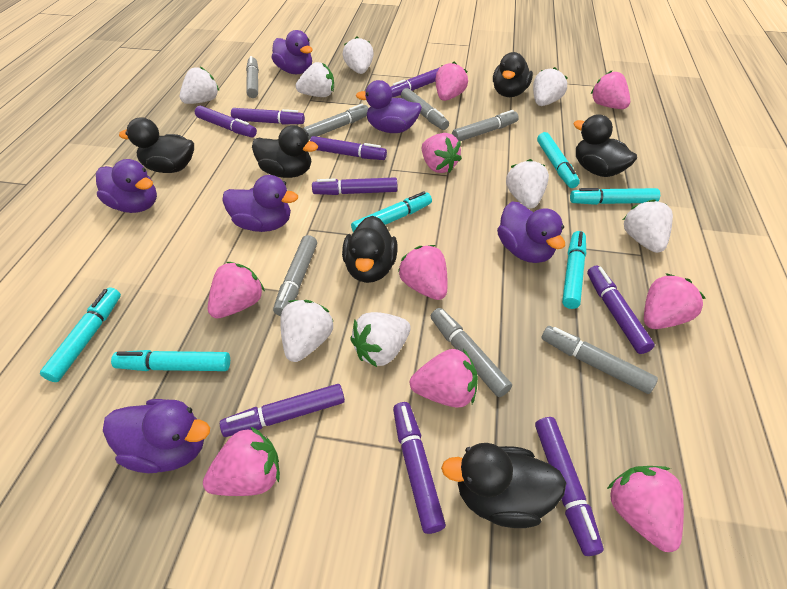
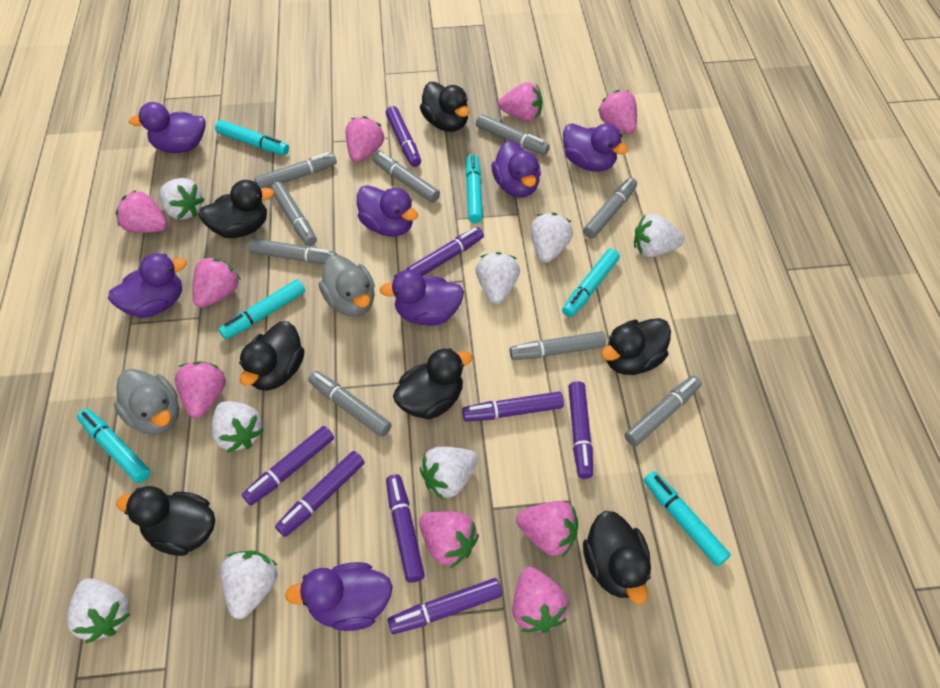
black duck: [119,117,194,173] [252,125,318,178] [342,216,398,283] [441,443,566,528] [493,52,533,97] [573,114,637,177] = 6 -> [116,486,215,556] [198,180,274,238] [239,321,305,391] [393,348,472,420] [420,82,469,132] [583,511,651,604] [601,318,671,375] = 7
grey duck: none = 0 -> [114,369,179,435] [319,255,375,317] = 2
grey marker: [246,56,259,98] [273,235,317,316] [303,104,369,140] [401,88,449,130] [431,308,512,397] [452,110,519,141] [541,326,658,394] = 7 -> [248,238,337,264] [254,152,337,188] [271,181,317,246] [308,371,392,437] [373,152,440,203] [476,114,550,155] [510,331,606,360] [583,178,637,239] [625,375,702,446] = 9
purple duck: [96,159,157,213] [103,399,210,473] [222,175,298,232] [271,30,313,74] [356,80,422,133] [497,201,565,263] = 6 -> [108,253,187,318] [129,102,205,153] [285,562,393,631] [357,185,418,237] [380,270,464,326] [492,141,541,198] [563,123,628,172] = 7
purple marker: [195,106,257,137] [220,384,345,437] [231,108,305,124] [310,136,387,160] [312,177,397,195] [390,67,440,97] [393,402,446,534] [535,417,604,556] [587,266,655,354] = 9 -> [242,426,334,505] [275,451,365,537] [386,106,421,167] [386,474,425,583] [387,578,502,634] [406,227,484,276] [462,392,564,422] [568,381,593,479] = 8

